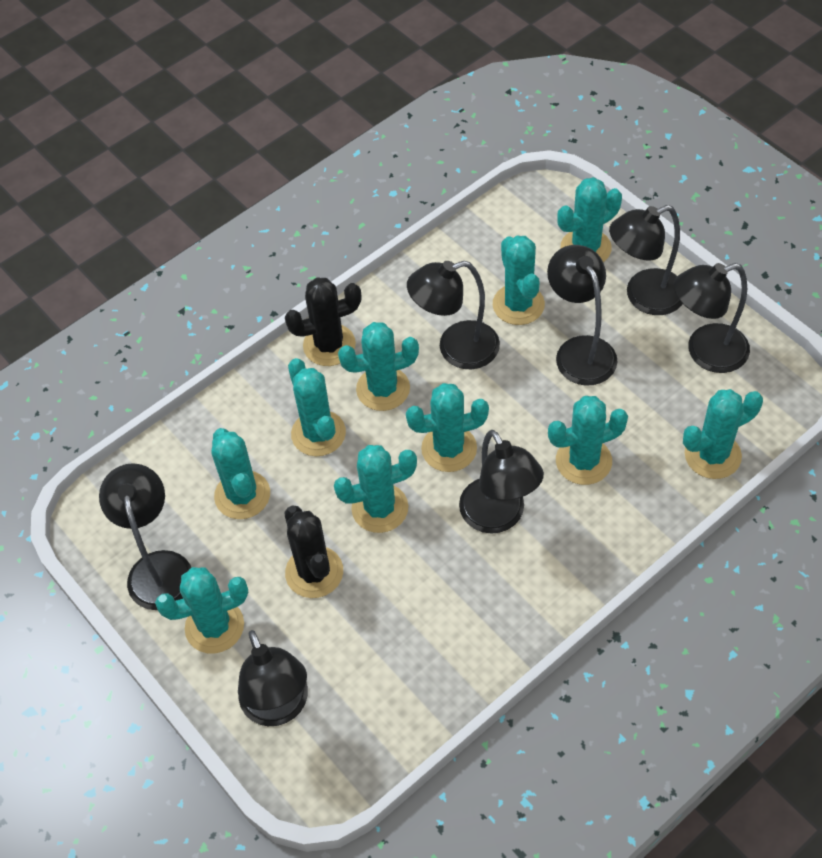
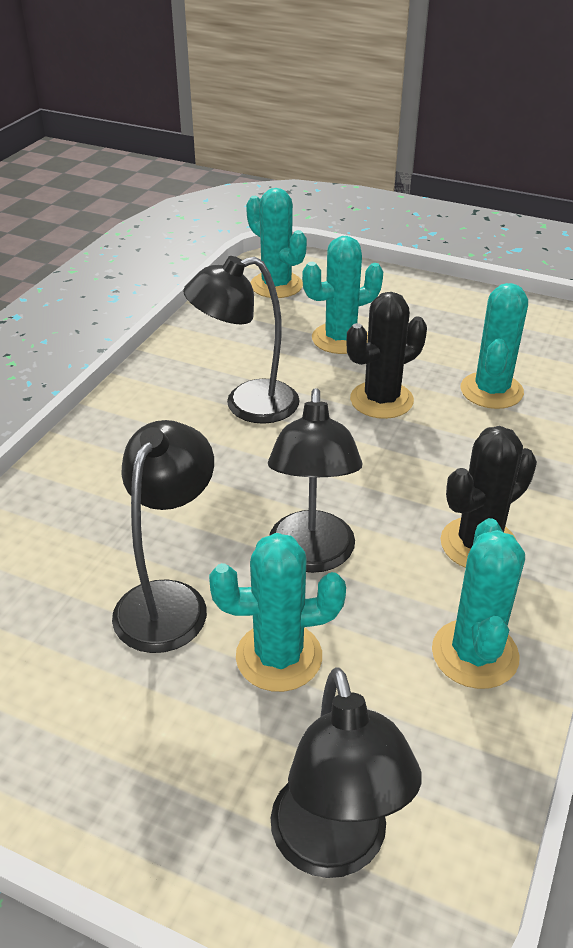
black lamp: [99,463,191,610] [238,630,308,726] [407,261,500,369] [459,430,544,534] [547,245,617,386] [609,205,683,315] [674,263,750,373] = 7 -> [112,420,214,653] [183,256,299,424] [268,388,362,573] [271,667,422,878] = 4
turquoise cactus: [155,567,248,654] [212,428,270,519] [288,358,346,456] [334,445,417,533] [338,322,419,411] [406,383,489,472] [493,236,545,325] [548,396,628,485] [557,177,622,262] [683,389,763,479] = 10 -> [209,533,346,692] [246,188,307,298] [302,236,383,354] [432,518,525,689] [461,283,528,409] = 5

